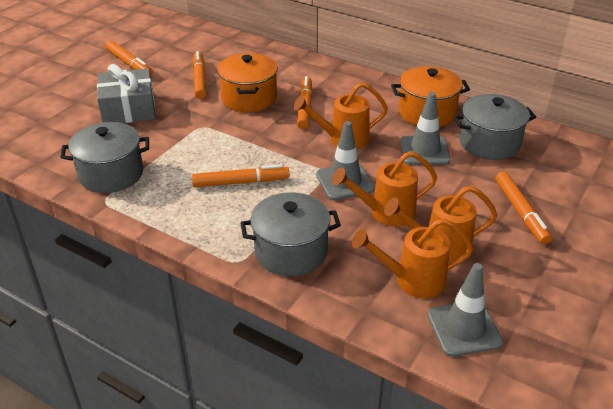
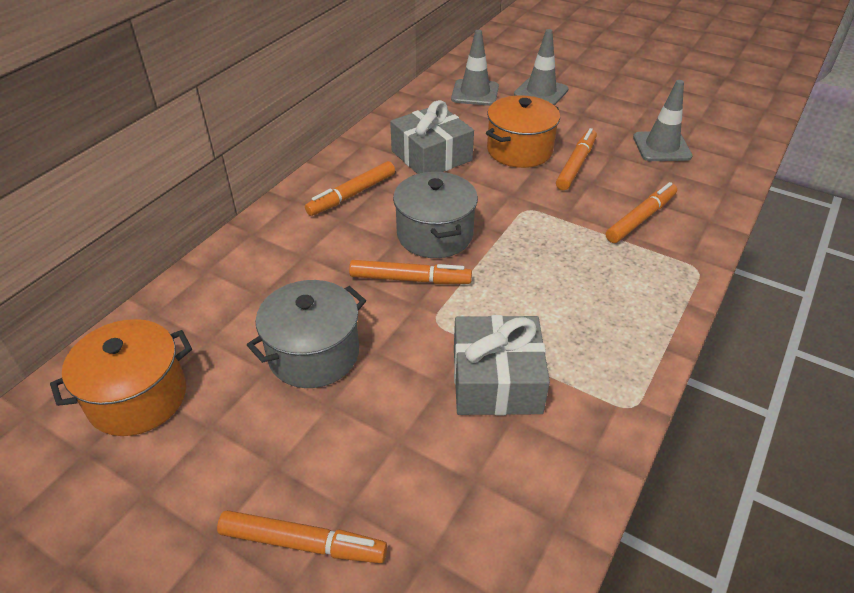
grey gift: [97,64,155,123] = 1 -> [390,100,474,174] [454,315,550,415] = 2
grey pot: [60,122,149,193] [240,192,341,276] [453,94,536,160] = 3 -> [247,280,366,388] [393,172,478,258] = 2
orange watering can: [294,82,388,150] [332,151,437,226] [352,218,473,298] [384,186,497,263] = 4 -> none = 0

